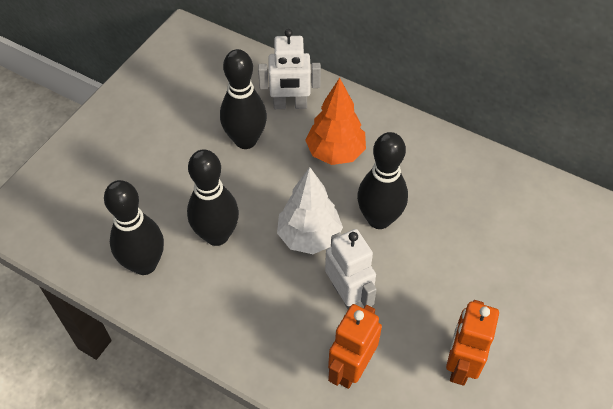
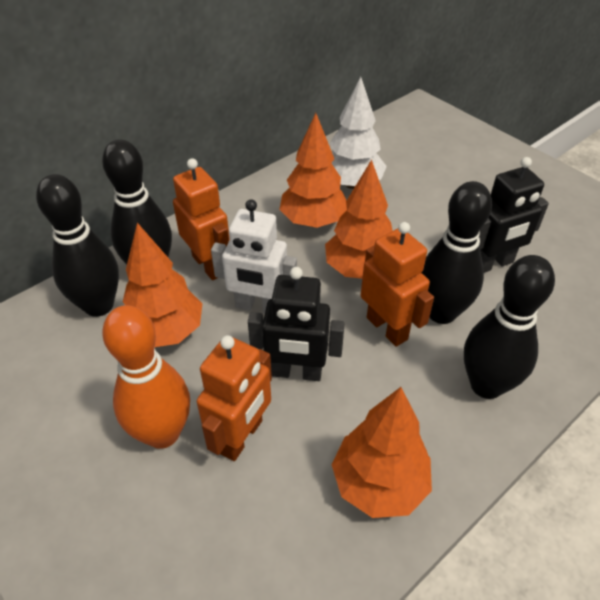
black robot: none = 0 -> [248,267,345,381] [479,157,549,273] = 2
orange bowling pin: none = 0 -> [102,305,190,449] = 1
orange robot: [328,304,382,389] [446,300,499,386] = 2 -> [173,158,230,280] [197,335,272,461] [361,222,434,347] = 3
orange tree: [305,78,366,165] = 1 -> [123,223,202,347] [279,113,347,228] [325,160,393,279] [331,387,432,518] = 4
white robot: [258,29,321,109] [325,229,377,309] = 2 -> [211,200,297,314] = 1

